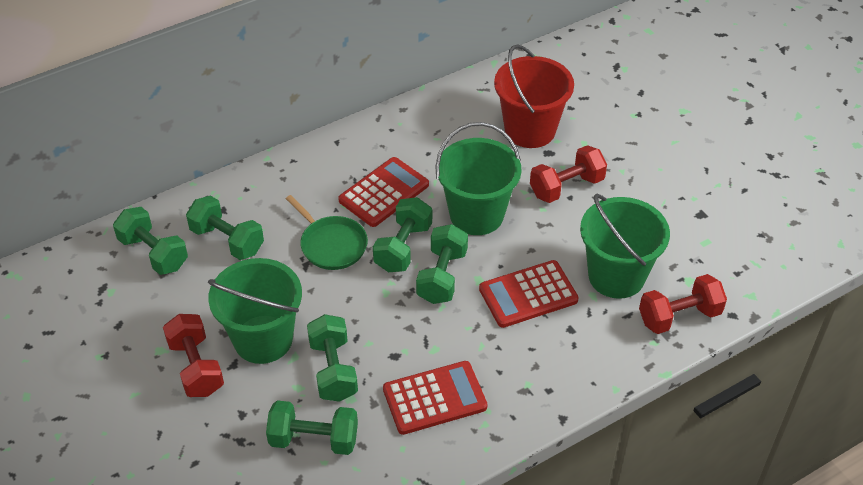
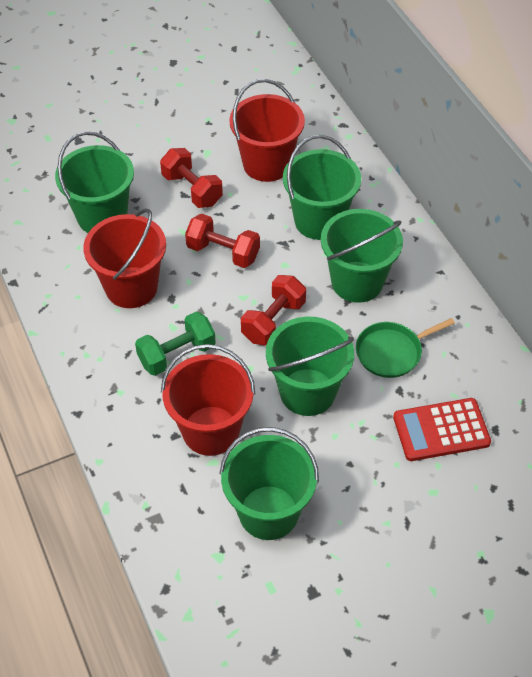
green bucket: [208,258,302,364] [435,122,521,235] [580,194,670,299] = 3 -> [55,131,134,233] [219,427,319,540] [266,317,354,416] [283,135,361,240] [321,209,403,303] = 5
green dumbbell: [113,207,188,275] [186,196,264,260] [266,400,358,455] [307,314,358,402] [373,197,432,272] [416,224,468,304] = 6 -> [135,312,216,376] = 1
red bucket: [494,44,574,148] = 1 -> [83,208,166,308] [161,344,255,456] [229,79,305,182] = 3
red calculator: [338,157,429,227] [383,361,487,435] [479,260,579,328] = 3 -> [393,398,491,461] = 1

